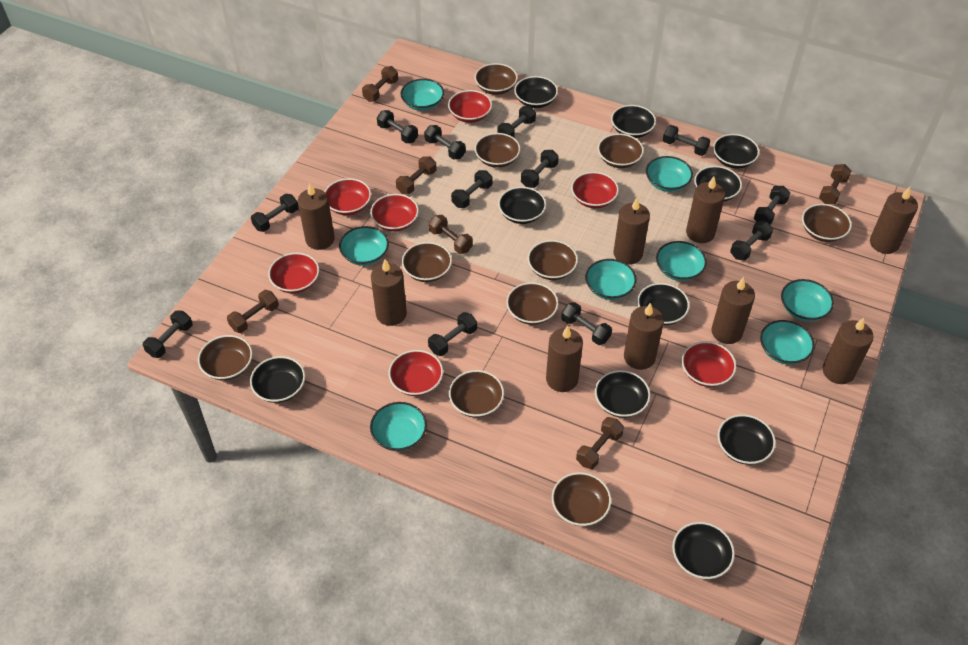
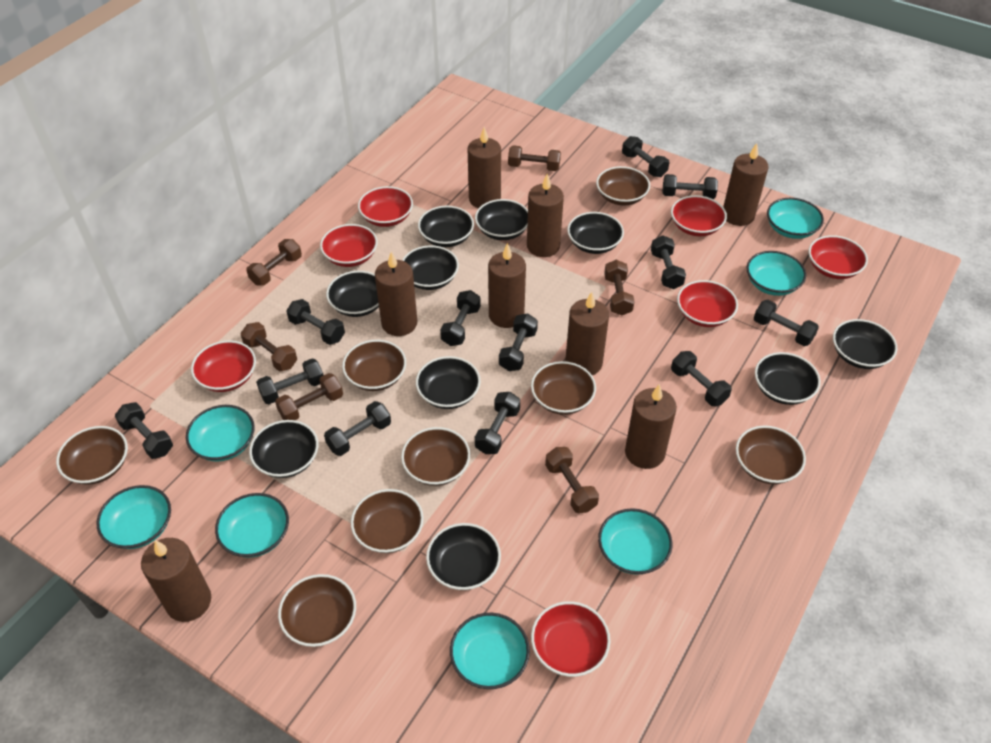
brown bowl: [198,335,253,380] [402,242,452,282] [449,370,504,418] [475,63,518,95] [475,133,521,168] [506,282,558,325] [528,240,578,280] [552,472,611,526] [598,133,644,168] [802,204,852,242] = 10 -> [56,426,128,485] [278,574,356,647] [342,340,406,391] [351,489,424,553] [401,427,470,486] [531,361,596,415] [596,166,650,205] [736,426,806,484] = 8
brown candle: [298,182,335,250] [371,259,407,326] [546,326,583,392] [613,197,650,265] [624,303,664,370] [686,177,725,243] [711,277,755,344] [823,318,873,384] [870,187,918,254] = 9 -> [141,538,211,622] [375,252,417,336] [468,127,501,208] [488,243,526,328] [527,174,564,257] [565,292,609,375] [625,384,677,469] [723,143,769,226] = 8
turquoise bowl: [339,226,389,266] [370,402,427,451] [400,79,444,111] [585,259,637,300] [646,156,693,192] [656,241,707,281] [760,320,815,365] [781,279,834,321] = 8 -> [97,485,171,549] [186,405,255,462] [215,493,289,558] [450,613,530,689] [598,508,672,575] [746,251,806,296] [767,198,824,239] = 7

